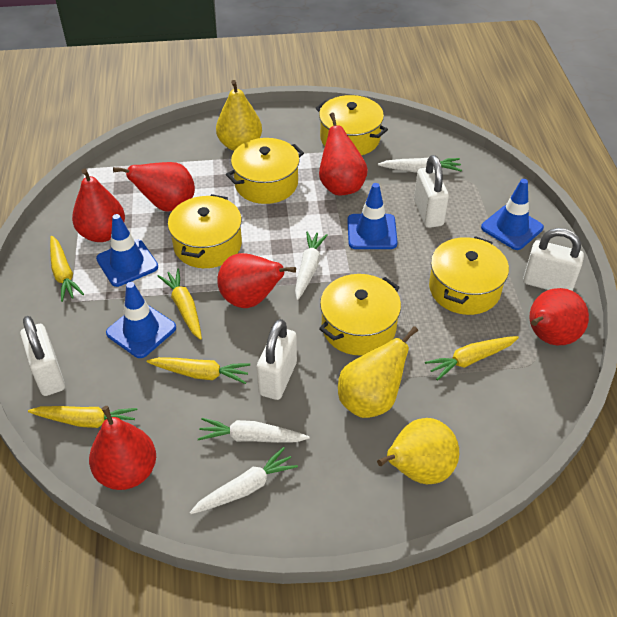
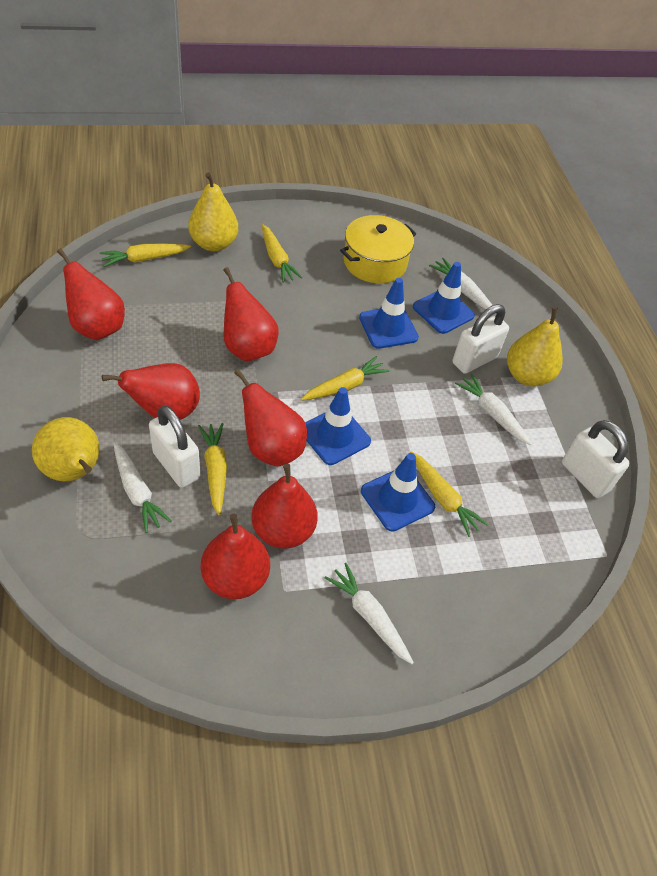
white padlock: [20,316,65,396] [257,319,297,400] [414,155,449,228] [523,228,584,291] = 4 -> [149,405,200,488] [452,304,509,374] [562,420,630,498] = 3
yellow pot: [168,194,242,268] [226,138,304,204] [316,95,388,155] [319,274,401,356] [429,236,509,315] = 5 -> [340,215,416,283] = 1

